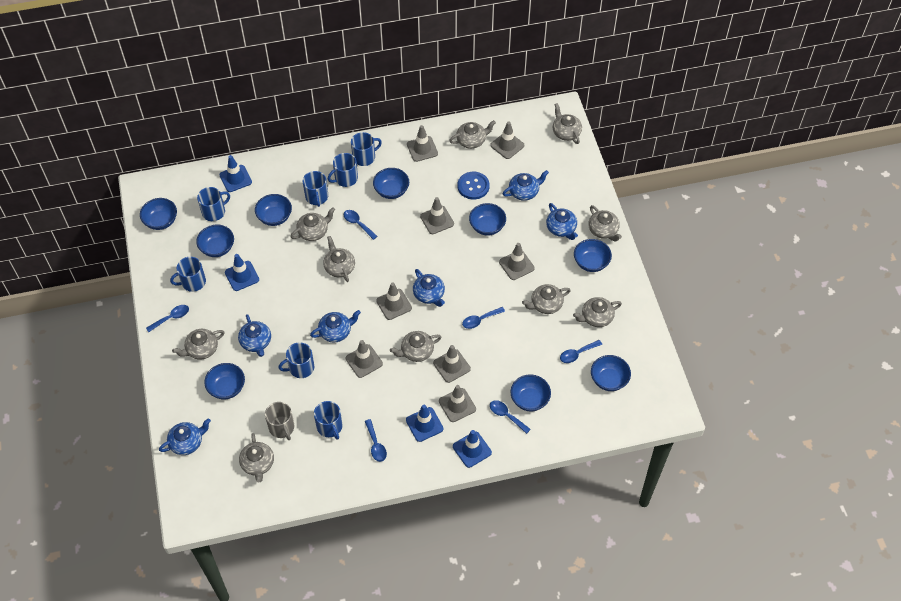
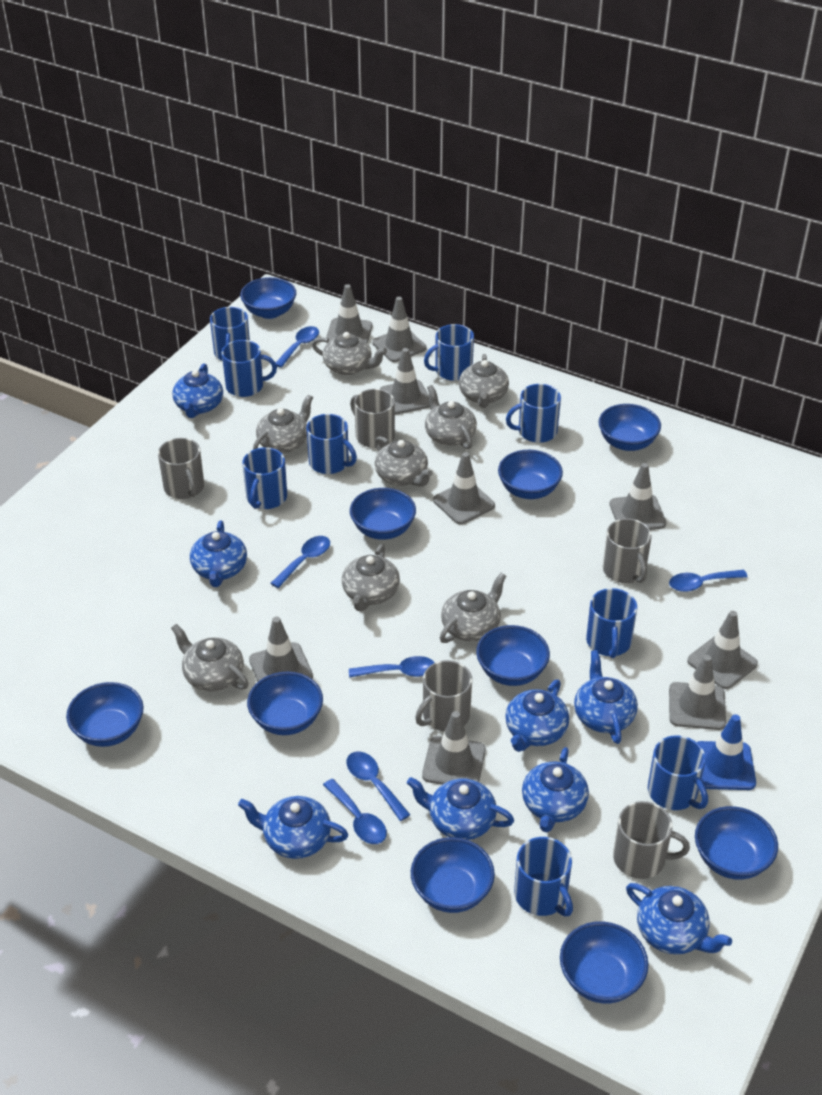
blue bowl: [140,198,177,230] [196,225,234,257] [204,363,245,399] [255,194,292,226] [373,168,409,199] [469,203,506,236] [510,375,551,411] [574,239,612,272] [591,355,631,391] = 9 -> [66,682,144,747] [240,277,296,319] [247,671,323,735] [350,488,416,540] [411,837,495,913] [476,625,550,686] [498,450,563,499] [560,921,648,1004] [599,404,661,451] [695,806,778,880] = 10
blue button: [458,172,490,199] = 1 -> none = 0
blue mug: [170,257,206,292] [197,187,230,221] [279,342,314,378] [303,171,328,207] [314,401,342,440] [328,153,358,187] [351,132,382,166] = 7 -> [210,307,250,360] [222,340,277,397] [242,447,287,509] [306,414,357,474] [424,324,474,381] [506,384,561,443] [514,837,573,917] [586,588,637,658] [648,736,708,810] = 9
blue teapot: [159,418,211,455] [238,314,271,357] [310,310,361,343] [413,269,445,307] [503,170,549,201] [546,203,578,240] = 6 -> [172,364,223,418] [190,520,247,587] [238,796,348,859] [407,777,514,840] [505,679,569,752] [522,747,589,832] [574,650,638,744] [626,883,732,954] = 8
blue traffic cone: [219,155,252,192] [225,254,259,291] [406,405,444,442] [453,430,492,468] = 4 -> [697,714,756,790] = 1
grey mug: [265,402,295,440] = 1 -> [158,438,204,499] [350,389,395,448] [415,660,472,732] [603,518,652,583] [613,801,690,879] = 5
grey teapot: [172,329,225,360] [239,433,274,482] [291,207,335,241] [323,236,355,282] [390,331,441,362] [449,120,496,149] [522,284,571,314] [553,103,582,144] [573,297,622,327] [588,205,622,242] = 10 -> [171,624,249,691] [253,394,313,453] [312,332,387,375] [342,544,400,612] [375,436,433,487] [425,385,477,449] [440,573,506,643] [459,354,509,408] = 8
grey traffic cone: [346,340,383,378] [376,283,412,320] [407,125,438,162] [420,197,454,234] [433,345,471,383] [439,385,476,422] [490,121,524,159] [499,243,535,280] = 8 -> [249,617,313,682] [326,284,372,343] [372,297,426,362] [380,348,430,415] [422,711,486,785] [433,452,495,524] [609,463,666,530] [669,655,726,730] [687,611,758,689] = 9

